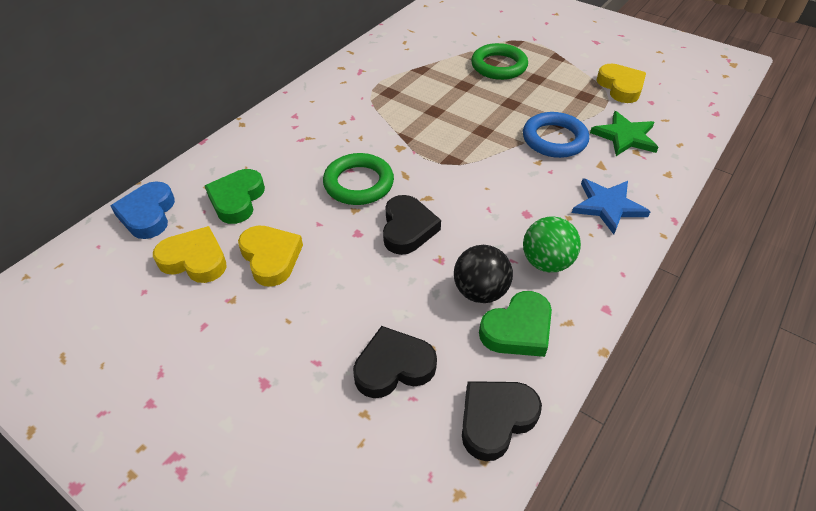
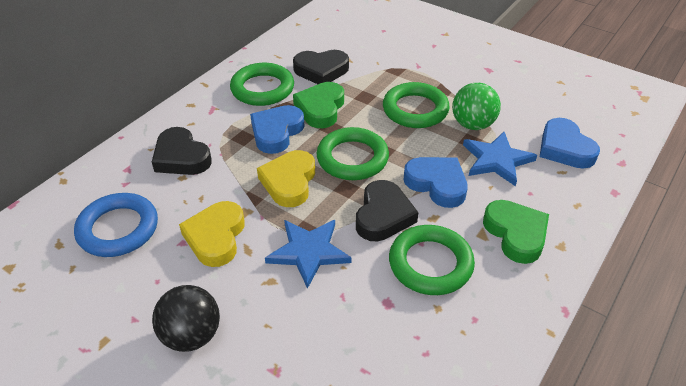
blue heart: [111,181,175,239] = 1 -> [250,105,304,154] [403,157,468,208] [540,118,600,169] = 3
blue star: [572,179,650,234] = 1 -> [265,220,352,289] [463,132,537,186] = 2
green ring: [323,153,394,205] [471,43,528,80] = 2 -> [230,63,294,106] [317,127,389,180] [383,82,449,128] [389,225,475,295] = 4
green star: [590,111,659,156] = 1 -> none = 0
yellow heart: [153,226,227,283] [238,225,303,287] [597,64,646,103] = 3 -> [179,201,245,267] [257,150,315,207] = 2

